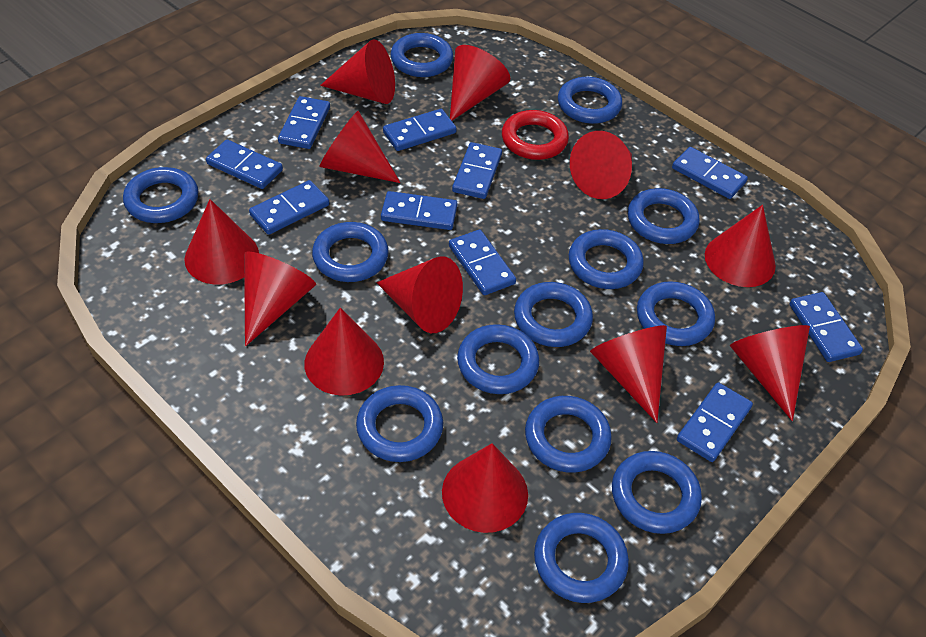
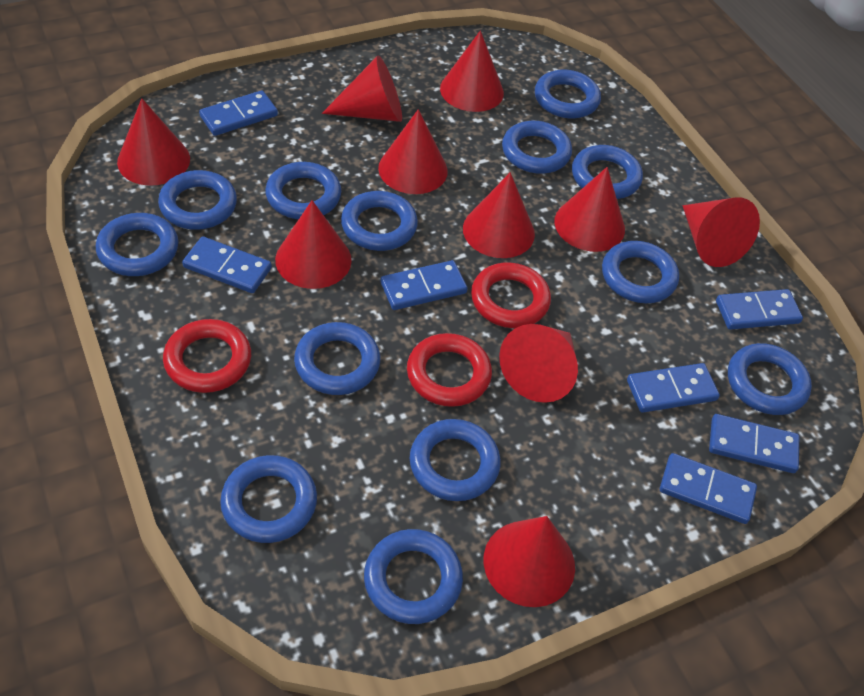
blue domino: [206,140,283,189] [249,180,329,235] [278,96,330,149] [381,191,457,230] [383,109,457,151] [449,230,516,295] [452,142,502,199] [672,147,748,199] [677,382,753,462] [789,292,863,362] = 10 -> [182,236,272,293] [199,90,278,136] [381,260,468,310] [627,363,720,412] [660,453,757,524] [709,414,799,473] [716,289,803,330] = 7
red cone: [185,199,259,285] [244,252,316,346] [304,308,384,396] [319,111,400,183] [320,39,395,104] [377,256,463,333] [442,443,528,533] [450,45,510,121] [570,131,632,199] [590,325,667,423] [705,205,776,287] [730,325,810,421] = 12 -> [117,98,190,186] [275,200,352,289] [322,55,402,122] [378,109,448,194] [440,31,504,112] [463,172,535,258] [484,516,575,607] [499,324,578,403] [554,167,625,252] [682,197,760,267] = 10
red ring: [502,110,569,160] = 1 -> [163,319,251,393] [407,333,492,407] [471,263,551,328] = 3

